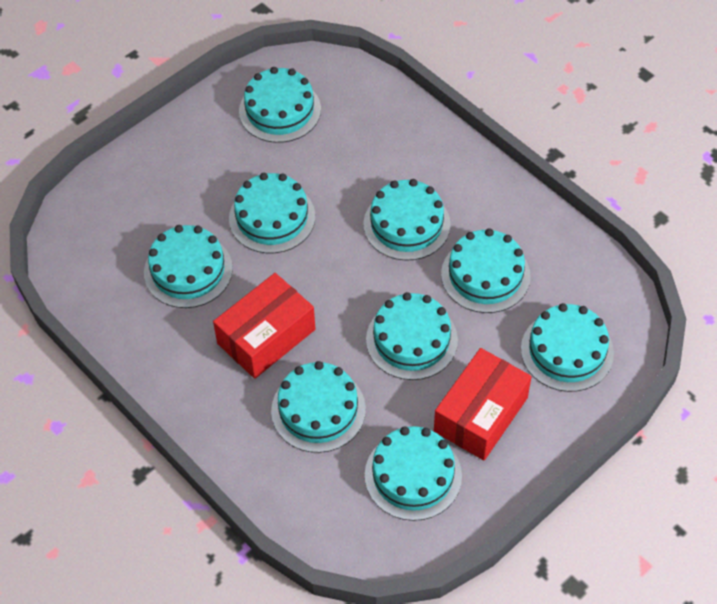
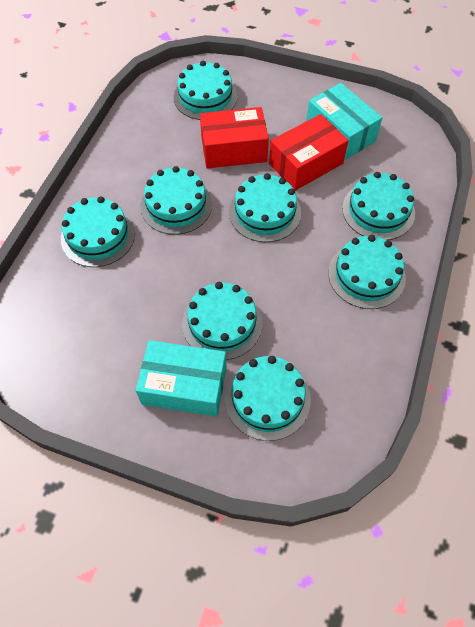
turquoise box: none = 0 -> [136,340,226,417] [306,83,383,160] = 2
turquoise cake: [144,225,233,308] [229,173,315,253] [239,67,321,143] [271,361,366,453] [363,179,451,261] [365,426,462,521] [366,292,458,380] [441,228,531,313] [521,303,614,392] = 9 -> [61,196,135,267] [140,166,212,235] [174,61,237,120] [182,282,263,360] [225,356,311,441] [229,173,301,242] [328,235,406,309] [342,172,415,240] = 8

